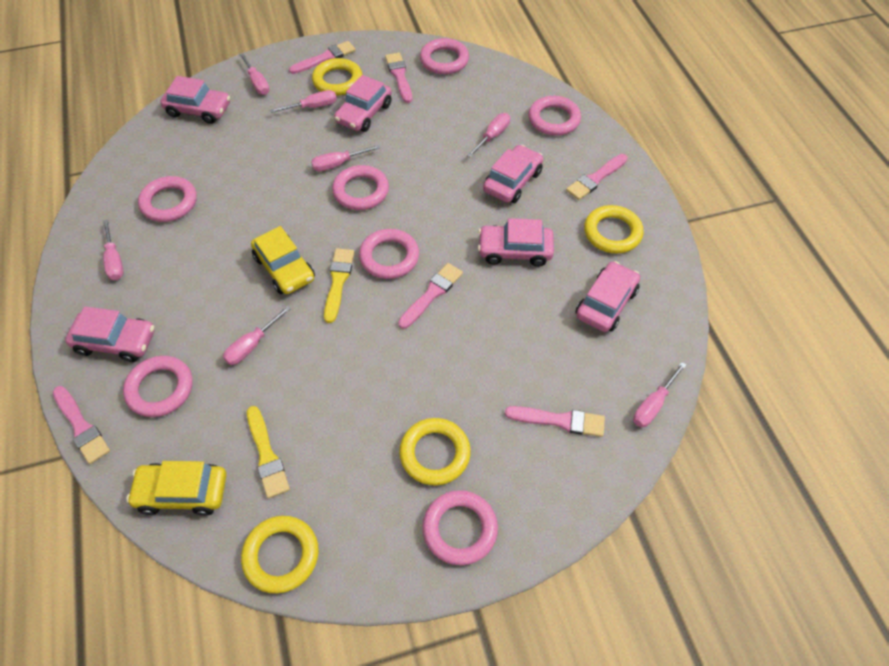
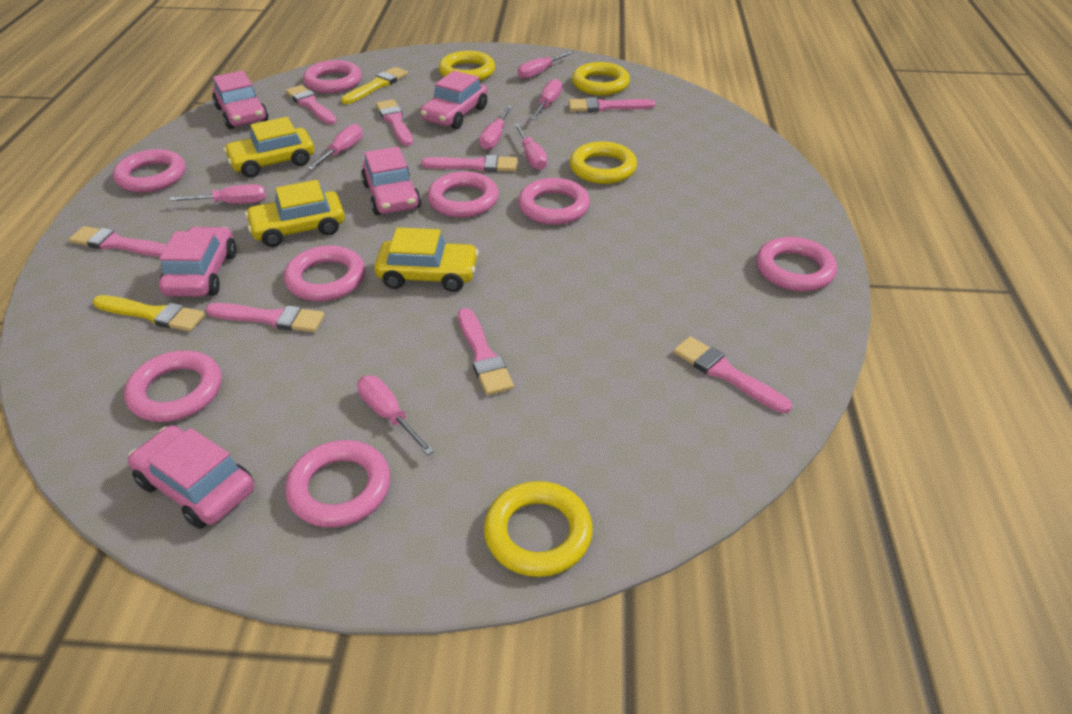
pink brush: [53,386,110,464] [289,41,356,74] [385,53,412,103] [398,263,463,329] [505,406,605,437] [566,154,628,200] = 6 -> [69,226,167,257] [205,303,325,332] [286,85,337,124] [376,99,413,146] [421,155,518,172] [458,308,514,395] [568,97,656,112] [673,336,792,413] = 8
pink car: [65,307,155,362] [160,76,230,124] [334,75,392,132] [478,218,554,267] [483,145,543,203] [576,261,640,332] = 6 -> [128,425,254,529] [159,226,237,297] [212,70,268,129] [361,146,421,215] [420,71,487,129] = 5
pink ring: [123,356,193,417] [138,176,197,222] [332,165,389,210] [359,229,419,279] [420,38,469,74] [422,490,498,565] [528,96,581,136] = 7 -> [113,149,185,193] [124,350,222,422] [284,245,365,301] [285,440,391,528] [303,60,362,93] [428,171,499,218] [518,178,590,225] [756,237,837,292] = 8
yellow car: [126,461,227,516] [251,226,315,294] = 2 -> [223,117,314,178] [245,180,345,247] [374,227,479,292] = 3

